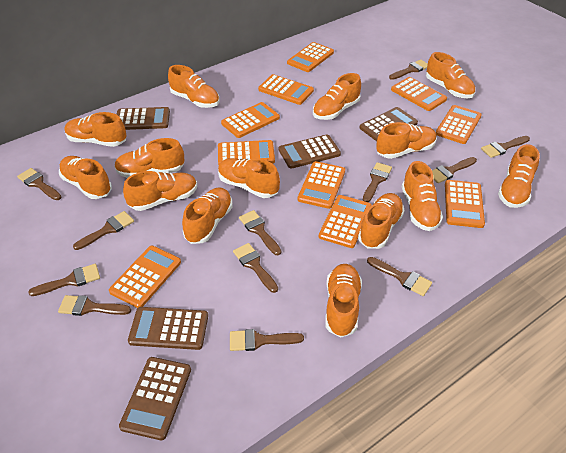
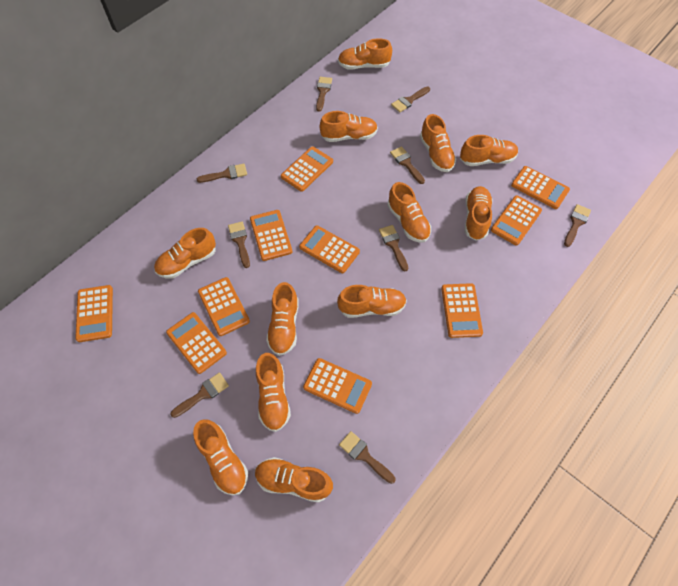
brown brush: [17,168,61,200] [28,264,100,296] [58,295,131,316] [73,211,134,250] [230,329,304,351] [233,243,278,293] [239,210,281,255] [362,162,392,202] [367,257,432,296] [389,60,428,80] [432,157,477,183] [481,136,530,158] = 12 -> [170,373,229,418] [197,164,247,183] [228,222,250,268] [316,77,332,112] [339,431,396,484] [379,225,408,271] [390,146,425,184] [391,87,430,112] [564,204,591,247] = 9
brown calculator: [116,107,170,130] [119,357,191,440] [128,307,208,350] [279,134,341,169] [360,107,418,141] = 5 -> none = 0
orange shoe: [59,156,112,199] [65,112,126,147] [114,138,184,178] [123,171,197,211] [168,65,219,108] [182,187,233,244] [218,158,280,198] [313,73,361,120] [325,264,362,338] [358,193,405,249] [376,122,437,159] [402,161,443,231] [426,52,475,98] [498,144,540,208] = 14 -> [154,228,216,278] [193,419,248,495] [255,457,333,503] [256,353,291,432] [266,282,299,356] [320,111,378,142] [337,285,407,318] [338,38,392,69] [388,182,431,243] [420,114,456,172] [460,135,518,166] [465,186,493,241] = 12

